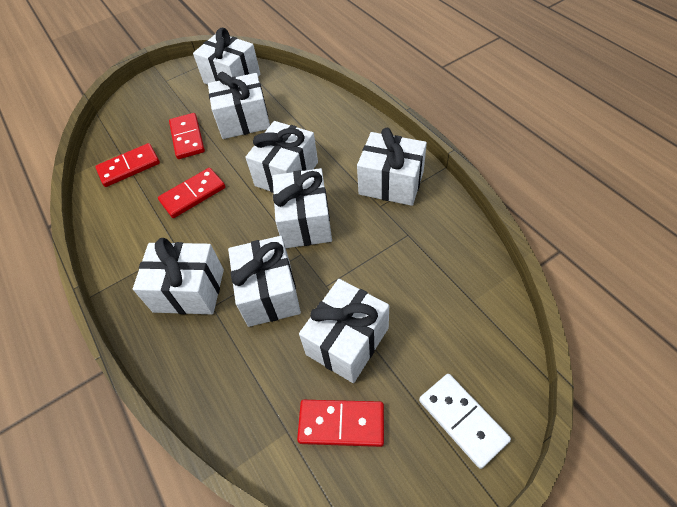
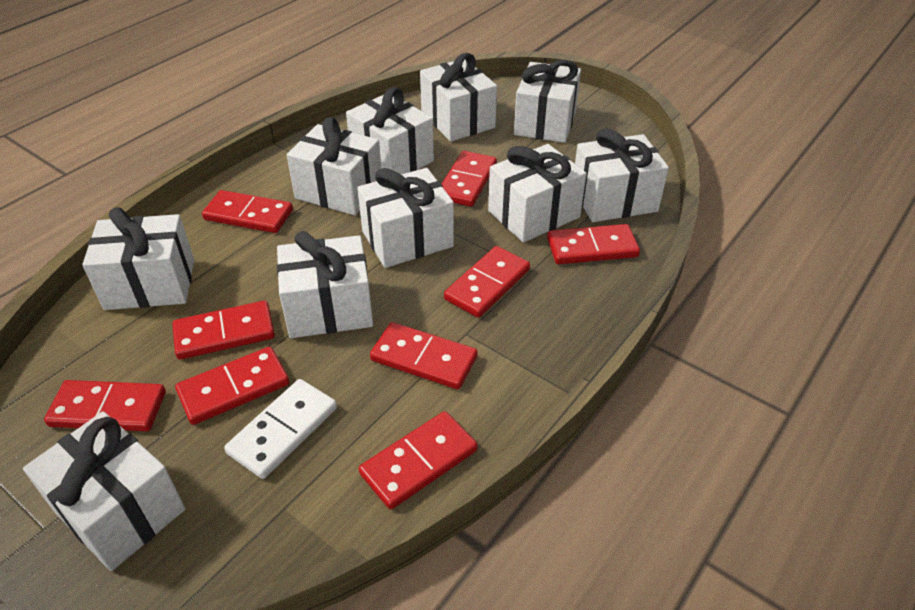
red domino: [95,143,160,187] [158,168,225,218] [169,113,205,159] [297,400,384,447] = 4 -> [44,380,166,431] [173,301,275,359] [175,347,289,425] [202,190,293,233] [359,411,478,510] [370,322,478,389] [442,151,497,207] [444,246,530,318] [547,224,640,264] = 9
white gift: [133,238,224,314] [193,28,260,85] [208,72,270,139] [228,236,301,327] [245,121,318,193] [272,168,332,248] [299,279,389,383] [357,128,427,206] = 8 -> [23,411,185,571] [82,207,194,310] [277,231,373,338] [287,117,381,215] [346,87,434,174] [357,168,454,268] [420,53,497,142] [488,144,586,243] [514,60,581,143] [575,129,669,222] = 10

